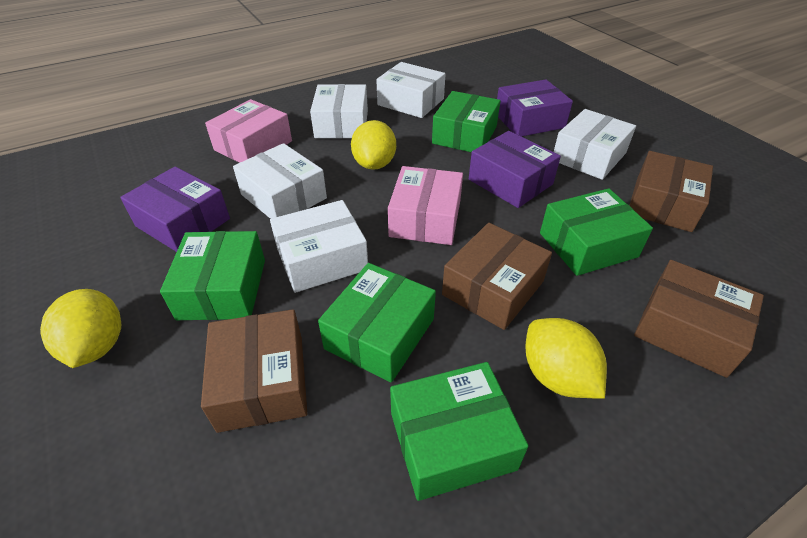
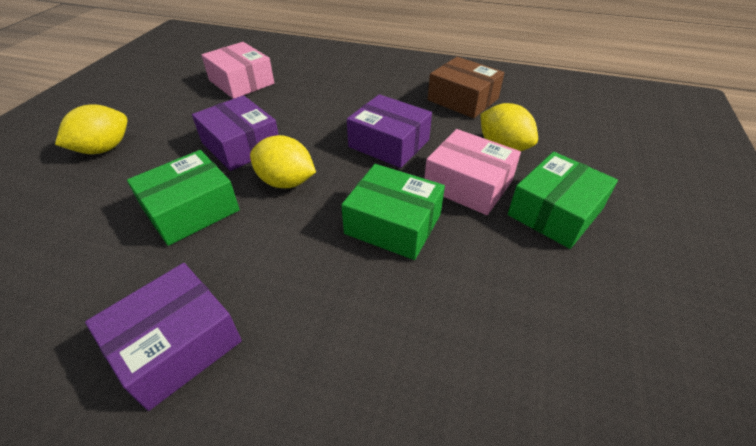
brown box: [201,309,307,433] [442,223,552,330] [629,151,713,232] [634,260,764,378] = 4 -> [428,57,504,118] = 1
green box: [160,231,265,320] [318,263,436,382] [390,362,528,501] [432,91,501,152] [540,188,653,276] = 5 -> [127,150,240,246] [341,164,445,260] [508,152,618,249] = 3
white box: [233,143,327,219] [270,200,368,293] [310,84,368,138] [376,62,446,118] [554,109,636,180] = 5 -> none = 0

